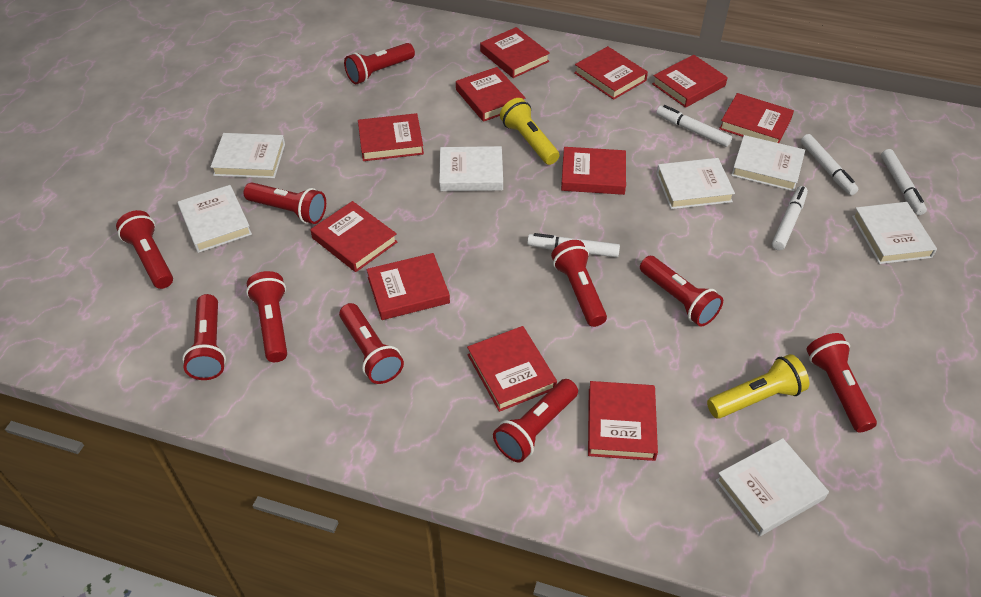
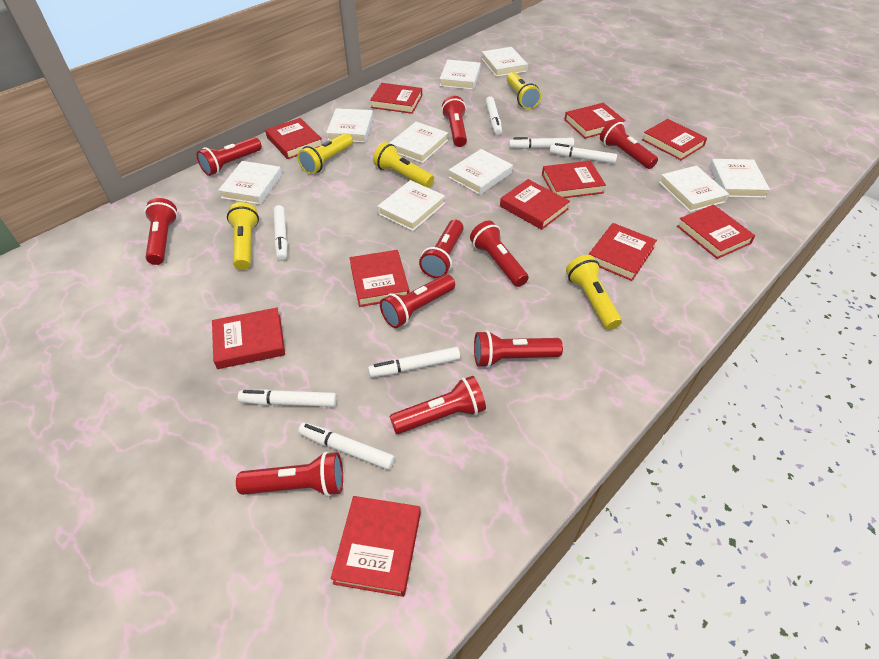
white book: [178,185,252,253] [211,133,285,178] [439,146,503,191] [656,158,735,209] [716,438,829,536] [731,135,805,191] [852,202,937,264] = 7 -> [218,161,282,205] [326,108,373,143] [377,180,445,231] [389,122,448,163] [440,60,481,90] [448,149,513,195] [481,47,528,77] [659,166,729,212] [709,159,770,198] = 9
white marker: [527,233,620,257] [656,105,732,147] [772,186,808,250] [801,134,858,195] [881,149,927,215] = 5 -> [238,389,337,407] [274,205,287,261] [298,423,395,470] [368,347,460,378] [486,96,502,135] [509,137,574,149] [549,143,617,164] = 7
yellow flashlight: [500,98,559,165] [707,354,809,419] = 2 -> [227,202,259,270] [297,133,353,174] [373,142,434,188] [507,72,541,109] [566,255,622,330] = 5

